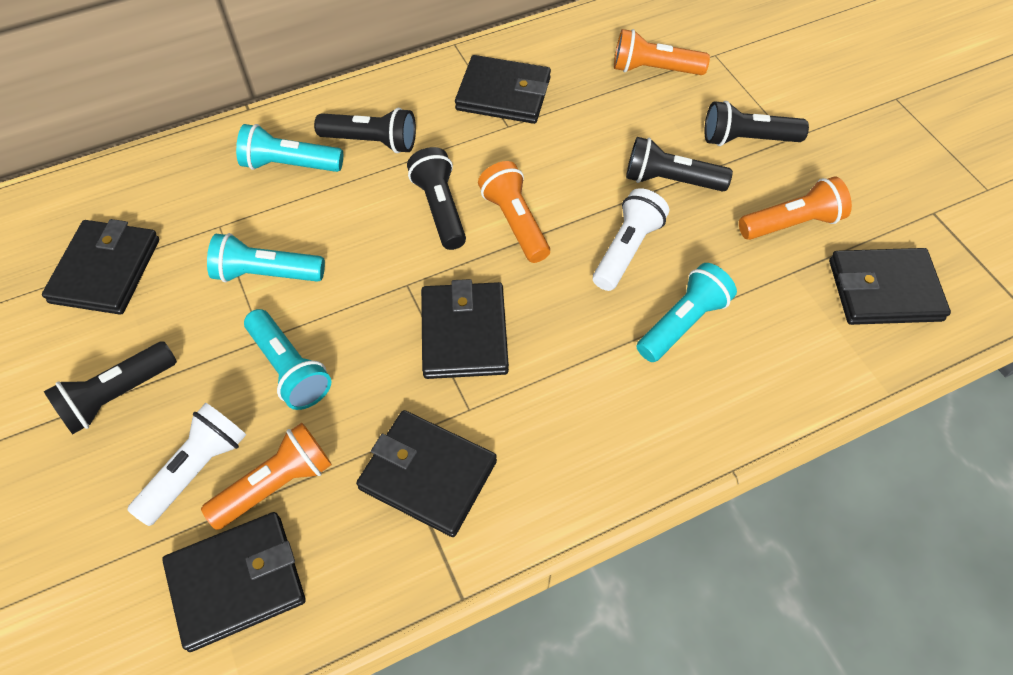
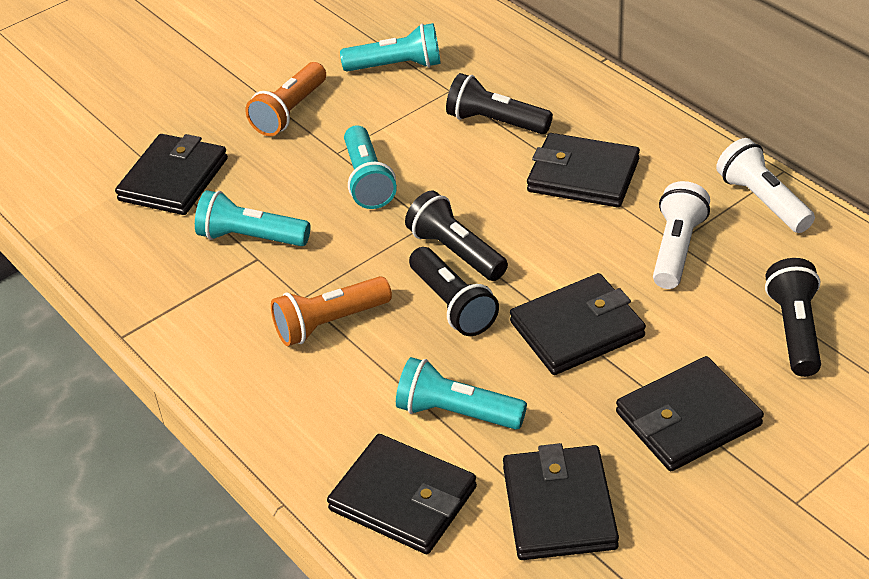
black flashlight: [44,341,177,434] [314,108,416,153] [407,147,466,250] [626,137,733,192] [705,101,809,146] = 5 -> [405,191,508,281] [409,247,499,336] [446,73,553,134] [765,258,821,377] = 4
orange flashlight: [201,423,332,530] [478,161,550,263] [614,29,710,75] [739,176,852,240] = 4 -> [245,62,326,136] [271,276,392,346] = 2

